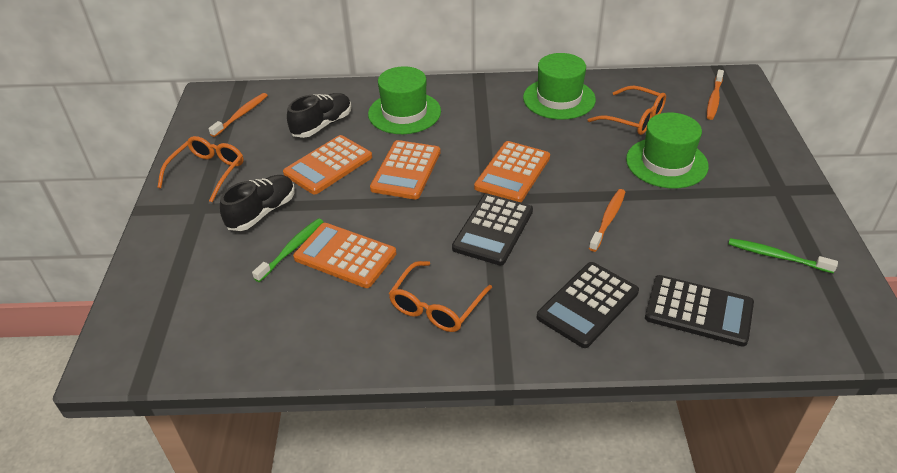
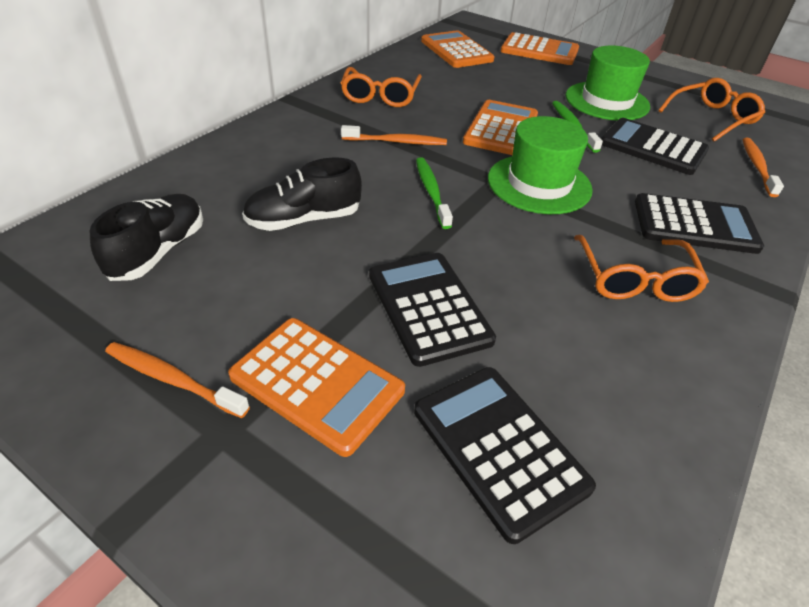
black calculator: [452,194,533,265] [537,262,639,348] [645,275,754,346] = 3 -> [369,253,496,367] [414,367,596,544] [601,118,709,175] [635,193,764,254] = 4
green hat: [368,66,441,134] [523,53,596,120] [626,113,709,188] = 3 -> [488,116,593,214] [565,46,650,121] = 2

